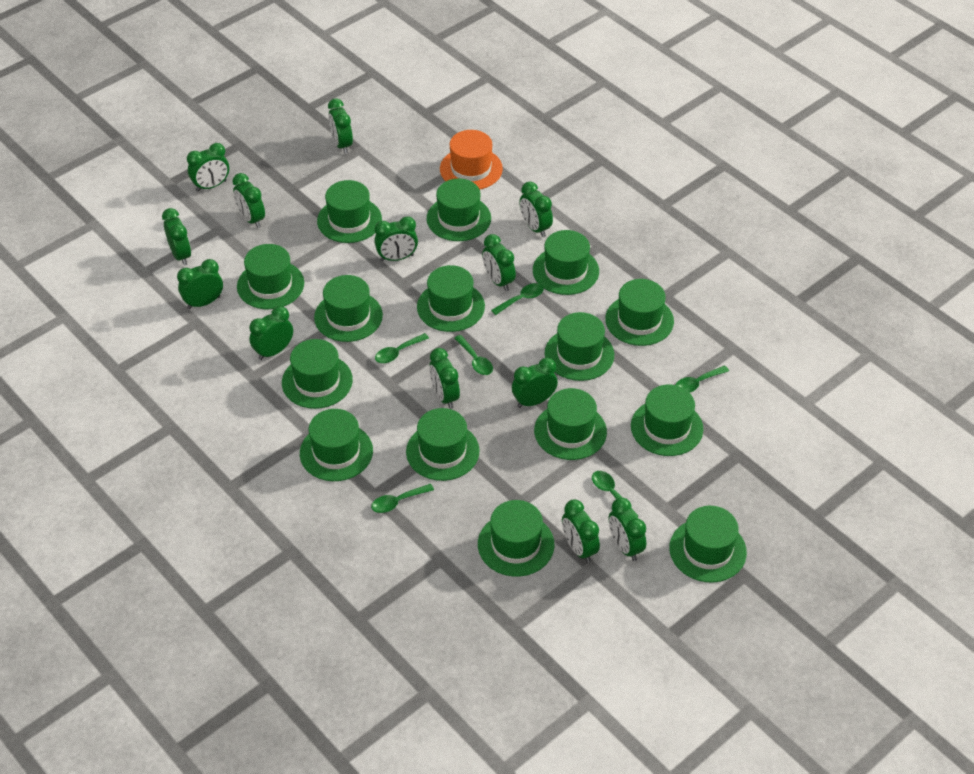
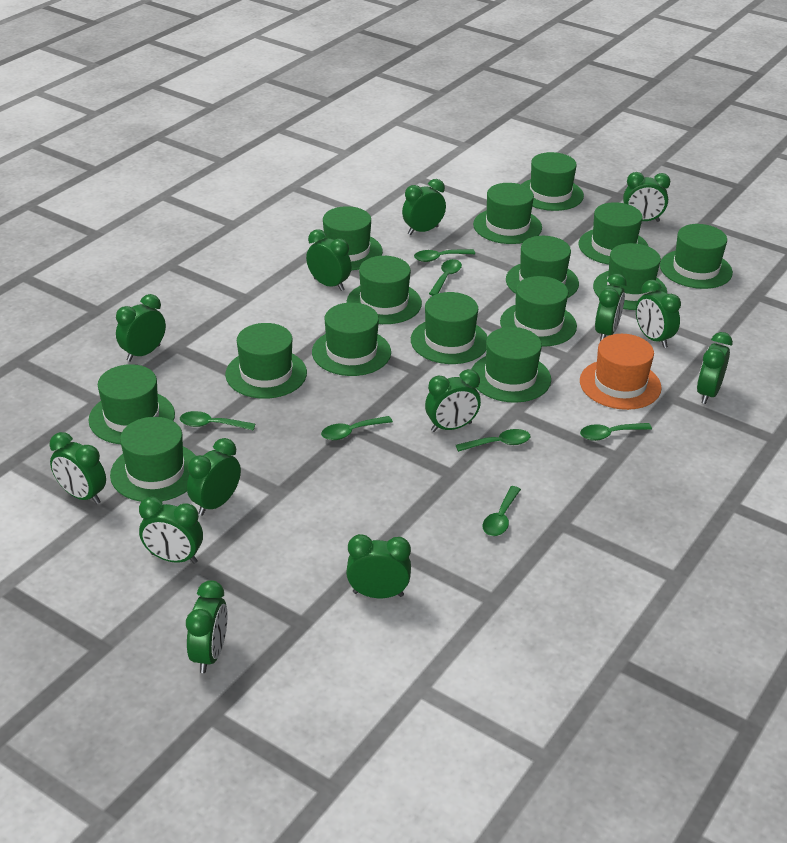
green spoon: [371,484,434,513] [375,333,429,363] [454,335,493,375] [491,283,544,315] [592,471,638,517] [676,366,729,393] = 6 -> [180,411,255,431] [321,416,393,440] [414,249,475,262] [429,259,462,296] [456,429,530,452] [483,486,521,536] [580,423,652,441] = 7

